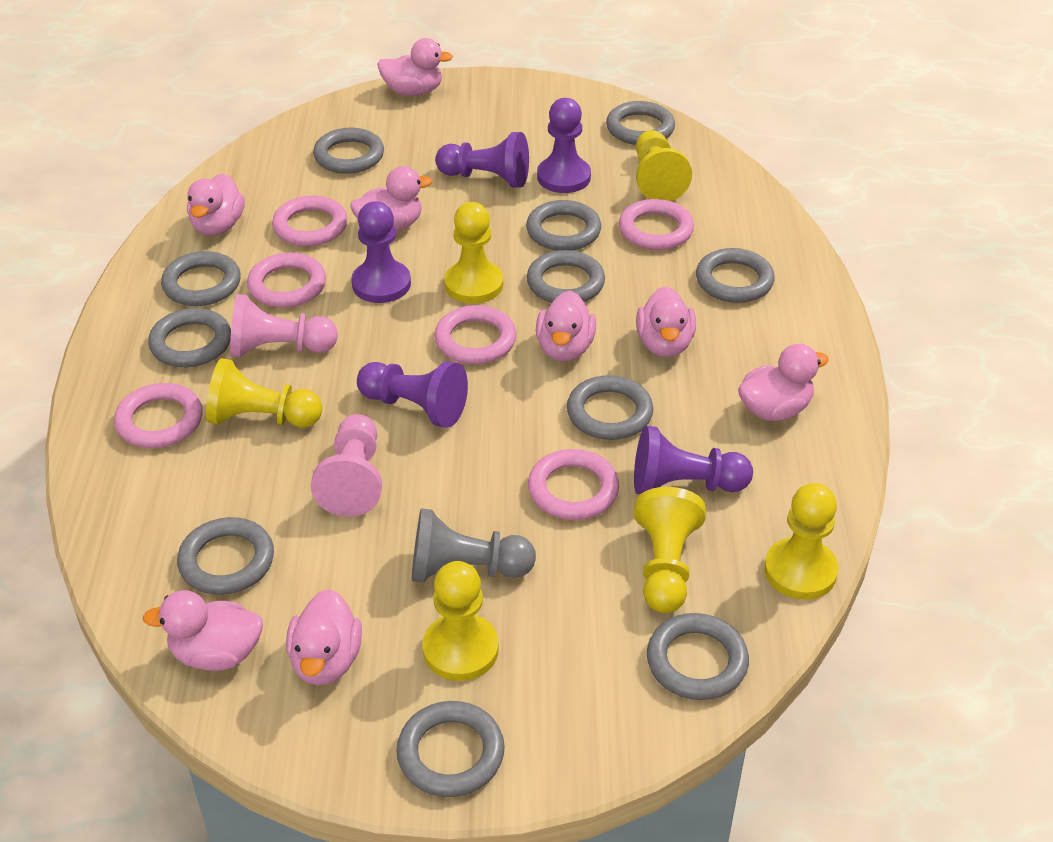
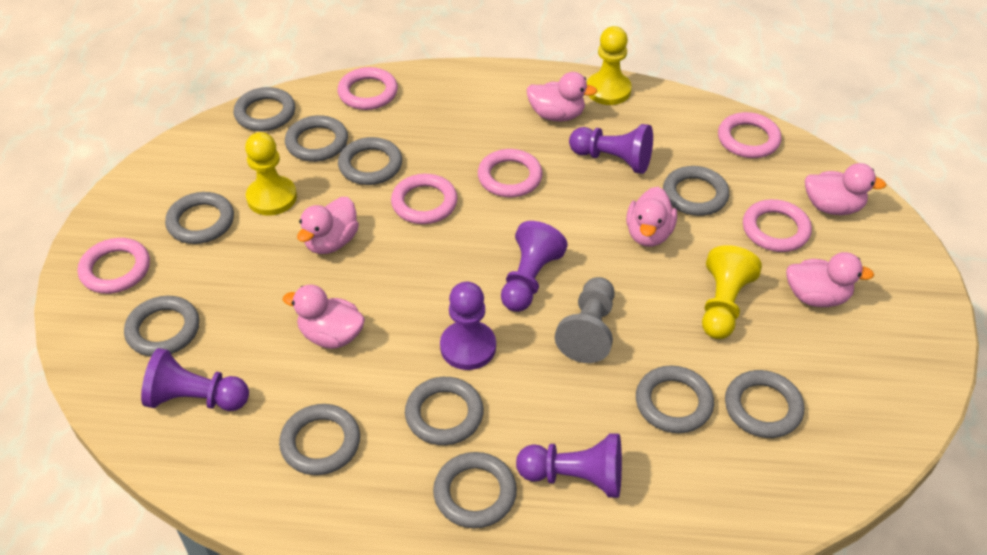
pink duck: [143,590,263,671] [187,173,245,236] [286,589,362,685] [350,166,432,232] [377,38,453,96] [536,291,596,362] [636,286,696,357] [738,344,829,421] = 8 -> [283,284,365,349] [297,197,359,254] [527,72,597,122] [626,187,677,247] [786,252,874,307] [805,163,886,215] = 6
pink pawn: [230,294,338,357] [311,414,382,517] = 2 -> none = 0
yellow pawn: [206,358,322,428] [422,561,499,681] [444,202,503,304] [634,487,706,613] [636,130,692,201] [764,483,839,600] = 6 -> [245,132,297,216] [587,26,632,105] [702,245,762,339] = 3

